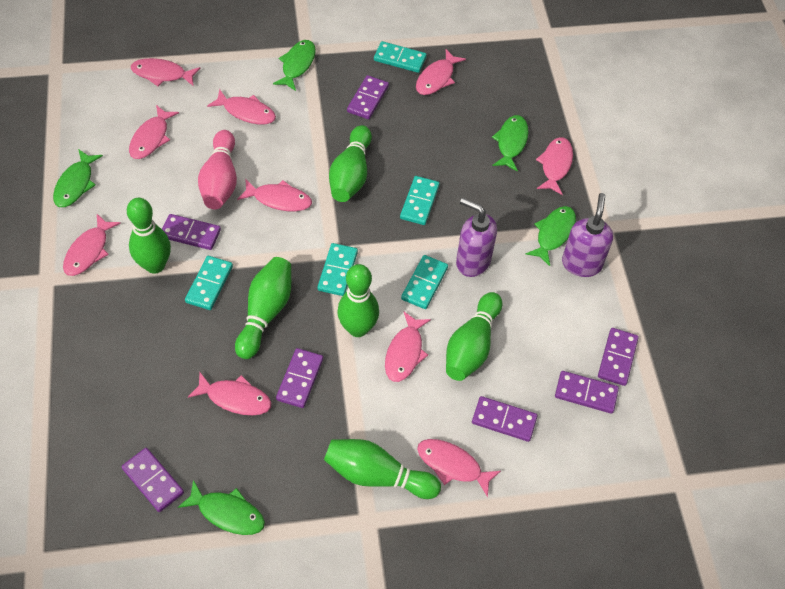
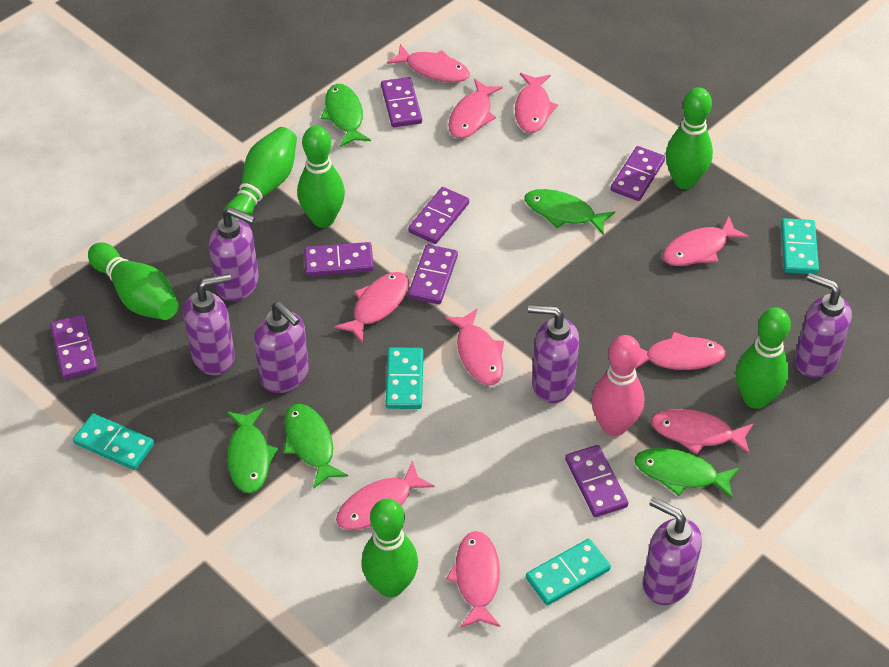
purple soap dispenser: [456,198,497,277] [562,193,613,277] = 2 -> [183,273,235,375] [209,207,259,301] [254,302,309,393] [528,305,580,403] [643,497,702,605] [794,273,852,378] = 6
turquoise domino: [185,256,233,310] [317,243,358,296] [374,41,427,73] [400,176,440,225] [401,255,448,309] = 5 -> [73,414,154,470] [386,347,423,409] [526,539,611,605] [781,218,819,274] = 4

